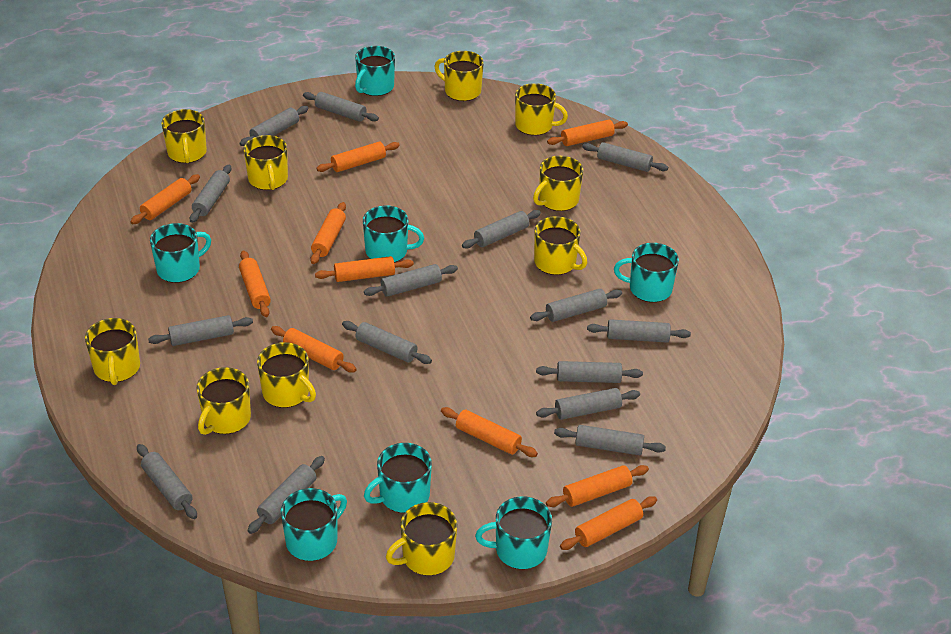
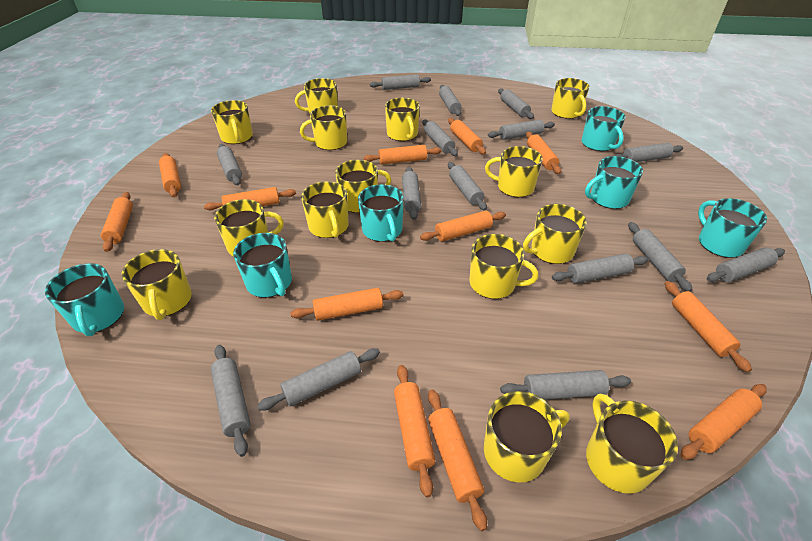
orange rolling pin: [130,174,200,224] [239,251,271,317] [271,326,357,373] [310,202,346,264] [315,256,414,282] [316,142,400,172] [441,407,538,457] [546,465,649,507] [547,120,628,146] [560,496,657,550] = 10 -> [101,192,133,252] [159,153,181,197] [204,187,296,210] [290,288,403,321] [364,145,441,165] [394,365,435,497] [420,211,506,241] [428,389,487,531] [448,118,486,155] [526,132,561,174] [665,281,752,372] [681,384,767,460] = 12
turquoise mug: [150,223,211,283] [281,488,347,561] [355,46,395,96] [363,206,424,263] [364,443,432,513] [475,496,552,569] [614,243,679,302] = 7 -> [45,263,124,336] [233,233,292,298] [358,184,404,242] [582,106,626,151] [585,156,643,209] [698,198,767,258] = 6
yellow mug: [85,318,140,385] [161,109,207,163] [197,367,251,435] [243,135,288,190] [257,342,316,408] [386,502,457,576] [434,51,484,101] [515,83,568,135] [533,156,583,211] [534,216,587,275] = 10 -> [122,249,192,320] [211,100,253,144] [214,199,284,256] [295,78,338,114] [300,105,347,150] [301,181,349,238] [335,160,391,213] [385,98,420,141] [469,234,539,299] [484,391,570,483] [485,146,543,197] [523,204,587,264] [551,78,589,119] [586,394,678,494] = 14

